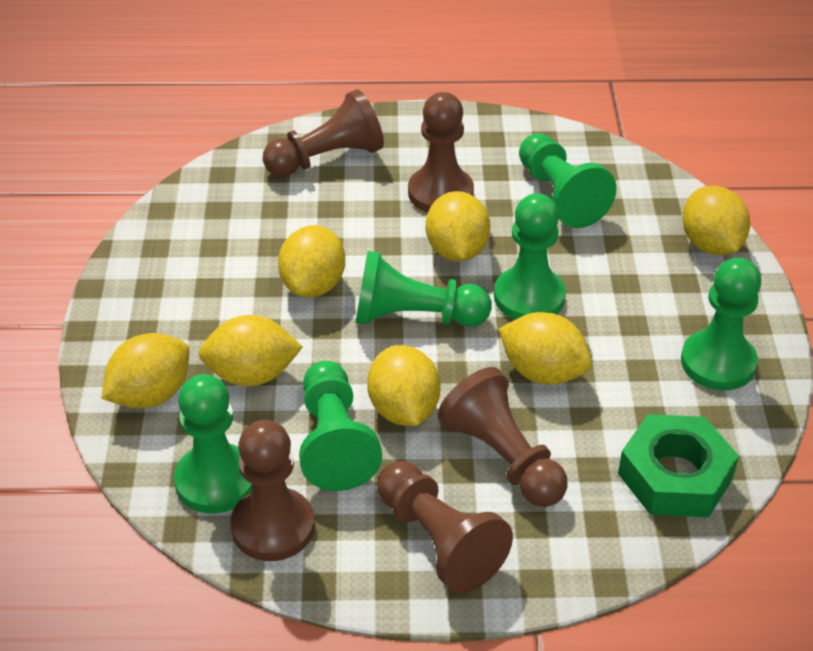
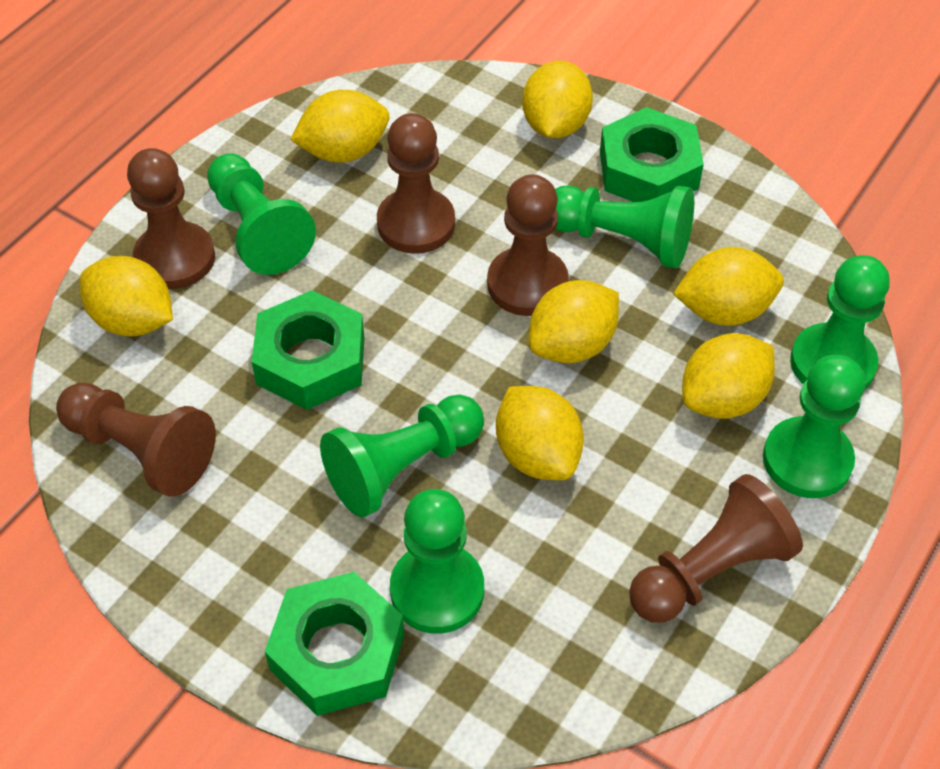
green nut: [618,414,739,517] = 1 -> [252,290,364,410] [265,572,404,716] [600,107,704,202] = 3

